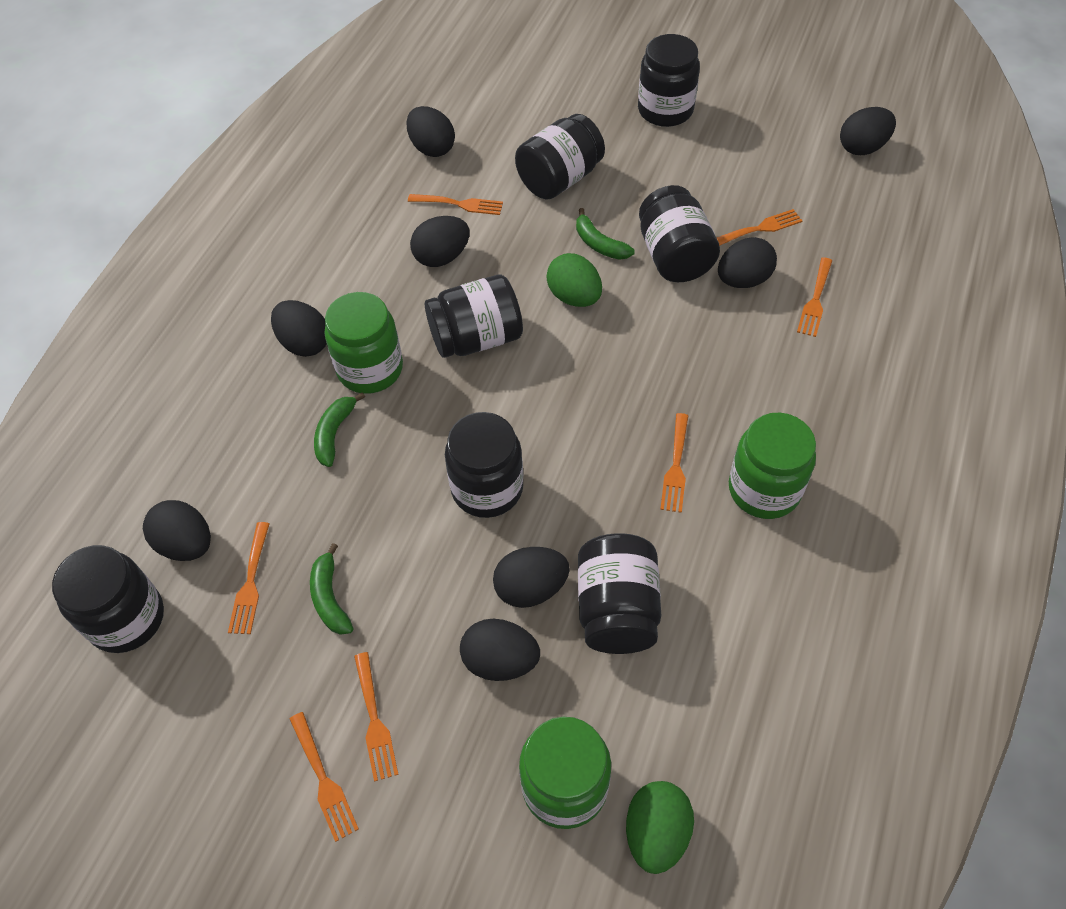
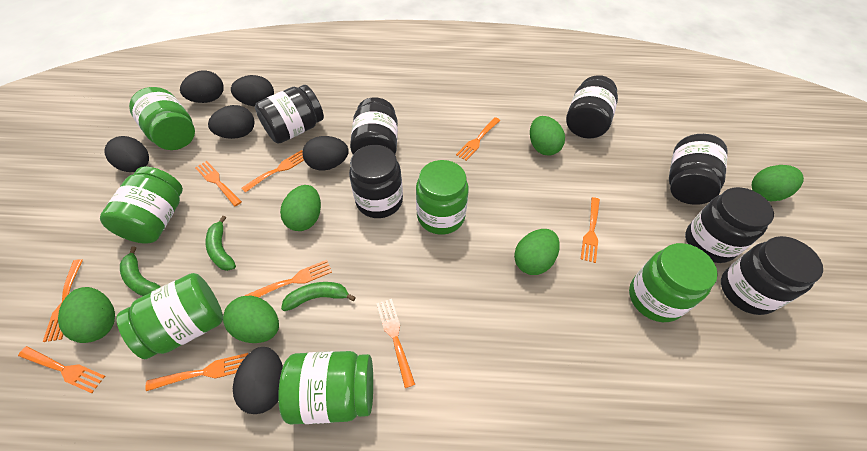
black egg: [143,500,211,561] [271,300,327,357] [406,106,455,157] [410,216,470,267] [460,619,540,681] [493,547,570,608] [718,237,777,288] [840,107,896,155] = 8 -> [104,136,149,172] [180,70,224,103] [208,105,255,139] [231,75,274,106] [233,347,283,414] [302,136,349,171] = 6
green egg: [546,253,602,307] [626,781,694,874] = 2 -> [58,287,115,343] [223,296,279,343] [280,185,321,231] [514,229,560,275] [530,116,565,156] [752,165,804,201] = 6
green jar: [324,292,403,394] [519,717,611,829] [729,413,816,519] = 3 -> [100,166,183,244] [116,273,223,359] [129,87,195,150] [278,351,373,424] [416,160,469,235] [629,243,718,322] = 6
orange fork: [228,522,270,634] [290,712,359,842] [354,652,399,782] [408,194,503,215] [660,413,689,513] [717,209,802,246] [797,257,832,337] = 7 -> [18,346,105,393] [43,259,83,342] [145,353,248,391] [195,161,242,206] [242,150,304,193] [245,260,332,297] [376,299,415,388] [456,117,500,161] [581,197,600,263] = 9

